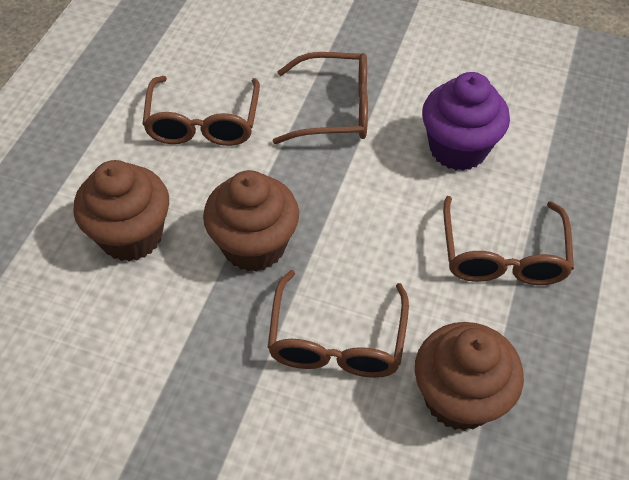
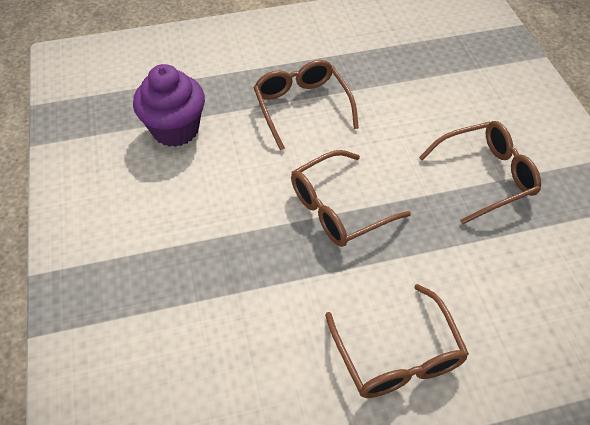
brown cupcake: [73,160,169,262] [203,170,299,272] [415,322,524,431] = 3 -> none = 0

